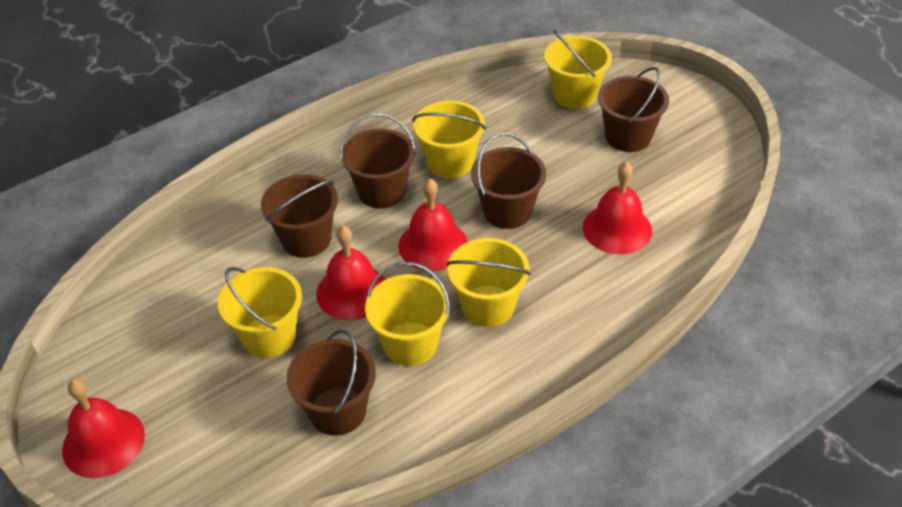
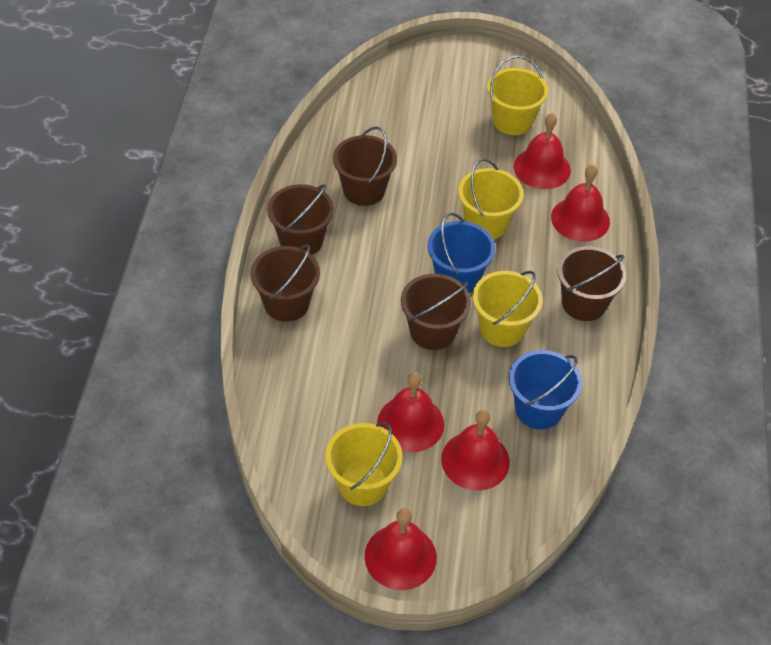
blue bucket: none = 0 -> [428,213,495,293] [509,350,582,430] = 2
red bell: [62,379,145,478] [316,226,386,320] [398,178,468,271] [583,162,652,254] = 4 -> [365,508,437,590] [377,372,444,452] [441,410,510,491] [514,113,571,189] [551,165,610,242] = 5
yellow bucket: [218,267,302,358] [365,262,450,366] [412,100,486,178] [446,238,531,327] [544,30,612,109] = 5 -> [325,422,402,506] [458,158,524,239] [473,271,543,347] [487,56,548,135] = 4

